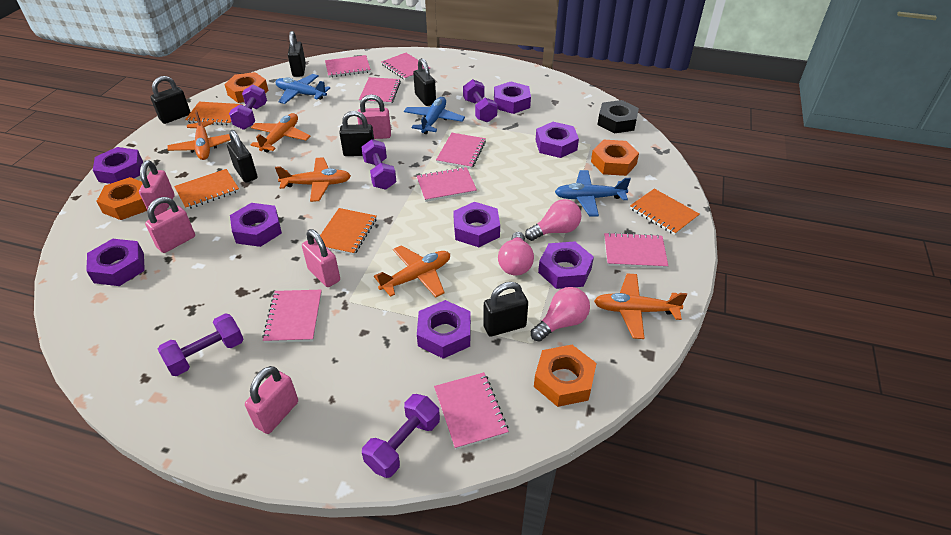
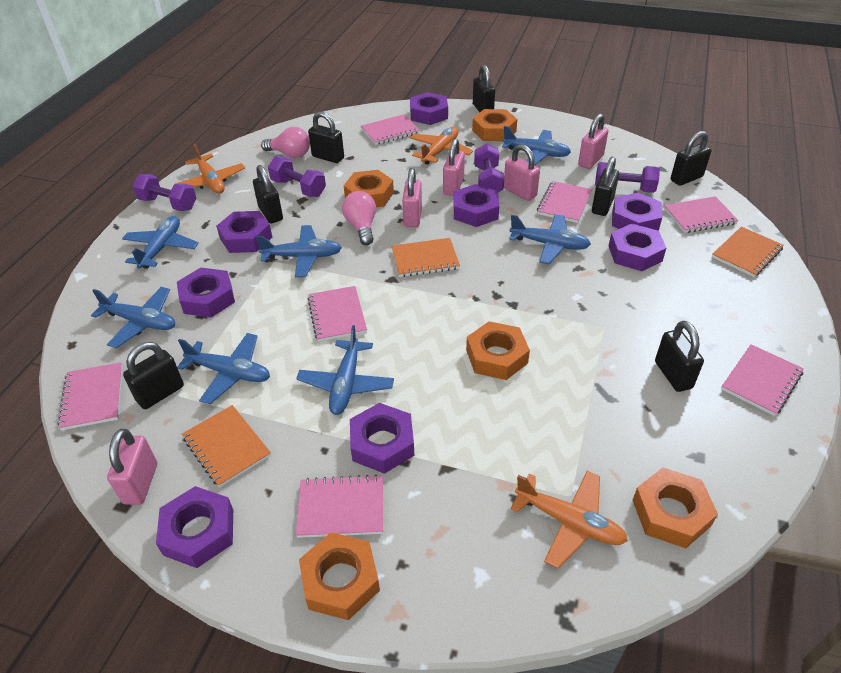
black nut: [597,100,639,134] = 1 -> none = 0
black padlock: [151,76,191,124] [227,130,257,182] [288,31,306,77] [339,111,374,156] [413,58,436,106] [483,282,528,337] = 6 -> [123,342,184,409] [253,165,283,223] [308,112,344,163] [473,65,495,112] [592,157,619,216] [655,321,704,392] [671,131,711,186] = 7
blue plane: [275,74,330,104] [404,97,465,134] [555,170,631,216] = 3 -> [91,287,175,348] [122,216,199,269] [177,333,270,404] [256,225,342,277] [296,325,394,415] [502,126,571,166] [509,214,591,264] = 7
orange notebook: [174,169,239,210] [185,102,243,125] [320,208,377,255] [630,189,700,235] = 4 -> [182,405,271,488] [392,238,460,277] [712,226,784,277] = 3
orange nut: [96,177,147,220] [224,72,268,103] [534,345,597,407] [591,140,639,176] = 4 -> [299,532,380,620] [344,170,394,207] [466,321,530,380] [472,109,517,141] [633,468,718,548] = 5
orange plane: [167,110,231,160] [250,113,310,153] [275,157,351,202] [374,245,450,297] [594,273,687,339] = 5 -> [174,144,245,194] [410,127,473,165] [511,471,628,569] = 3
pink light bulb: [498,232,534,275] [525,199,582,241] [531,287,590,342] = 3 -> [261,127,310,158] [342,191,376,245] = 2
pink notebook: [262,290,322,343] [325,55,371,78] [359,77,401,104] [381,53,430,80] [417,167,477,202] [434,372,509,450] [436,133,486,169] [604,232,668,269] = 8 -> [57,362,123,430] [296,475,383,538] [307,286,367,342] [361,114,420,145] [537,181,592,223] [664,196,738,233] [721,344,804,416] = 7
purple dumbbell: [158,313,244,376] [229,85,267,130] [361,139,397,190] [362,394,440,478] [463,79,498,122] = 5 -> [132,174,196,211] [268,156,326,197] [474,143,504,192] [595,162,660,193] = 4

